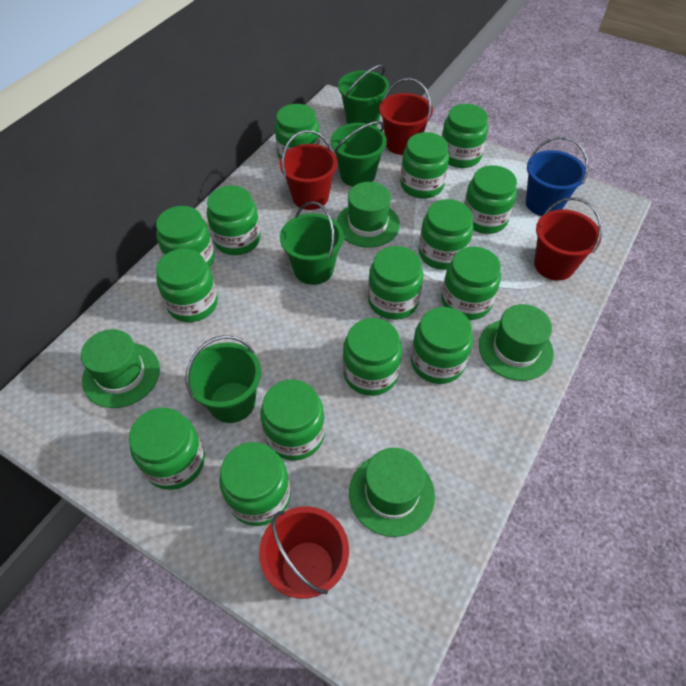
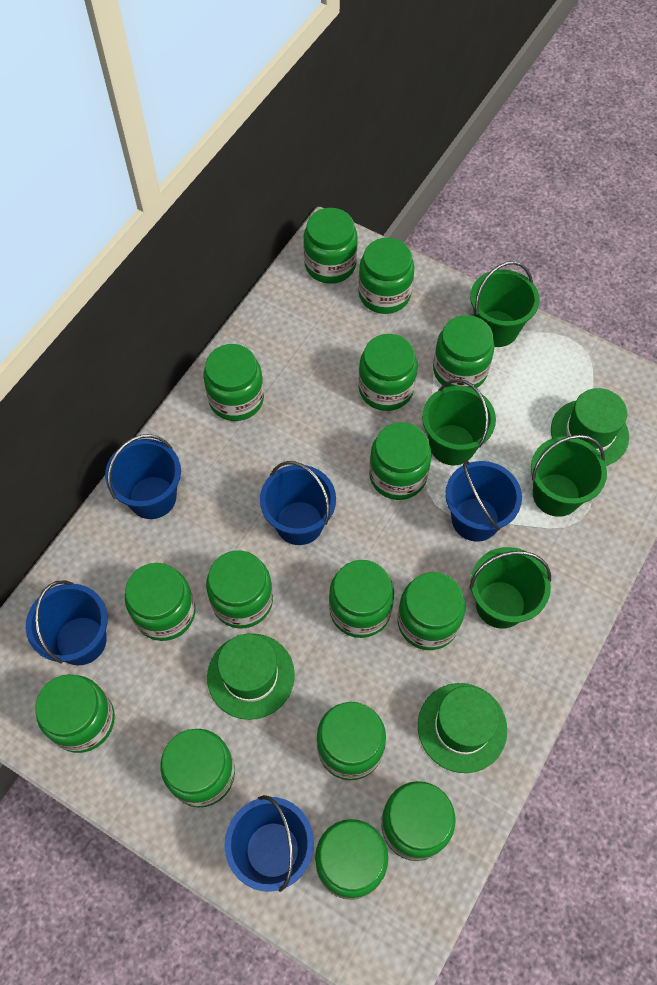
blue bucket: [526,137,589,216] = 1 -> [26,580,108,665] [105,434,181,519] [224,795,314,892] [260,461,336,545] [445,460,522,542] = 5
green hat: [81,329,160,408] [337,182,400,248] [349,448,435,537] [479,304,554,381] = 4 -> [207,633,295,720] [418,683,507,773] [551,388,629,466] = 3
red bucket: [259,506,349,599] [280,130,337,210] [379,78,433,155] [534,197,602,281] = 4 -> none = 0

